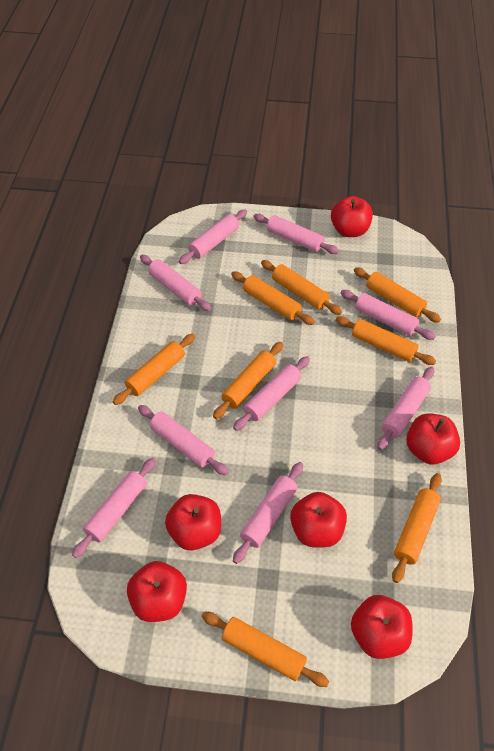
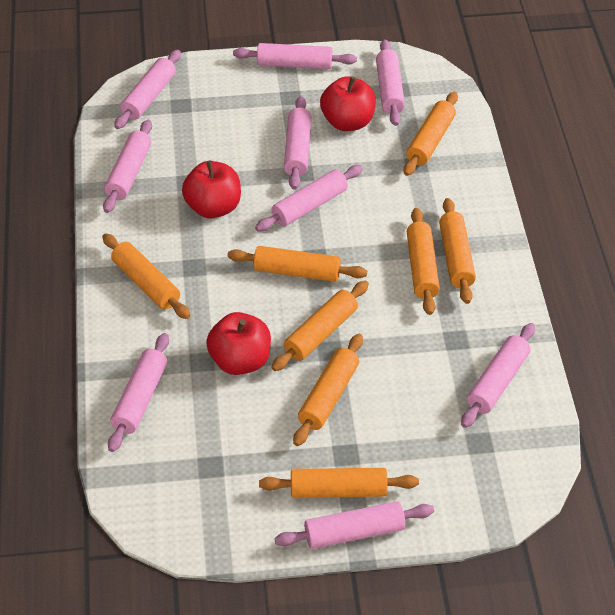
red apple: [127,561,187,622] [165,494,221,550] [290,492,347,547] [331,196,373,237] [351,595,413,659] [406,413,460,465] = 6 -> [182,160,241,218] [206,312,271,375] [320,76,376,131] = 3

